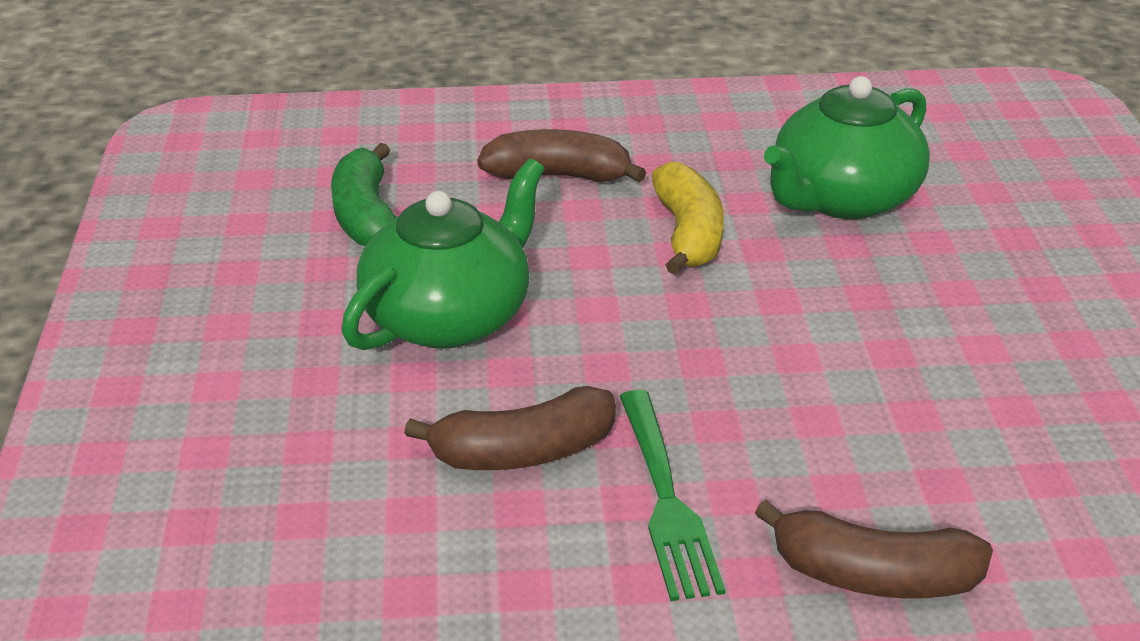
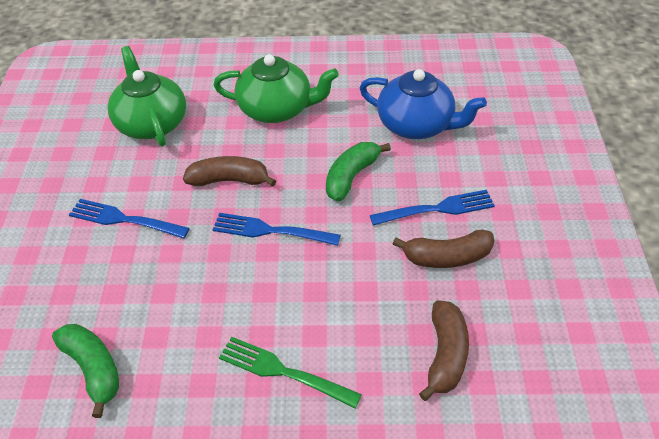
blue fork: none = 0 -> [69,199,190,239] [212,213,341,246] [370,190,495,226] = 3
blue teapot: none = 0 -> [360,69,487,139] = 1
green banana: [331,143,396,246] = 1 -> [52,324,119,418] [326,142,391,201] = 2
yellow banana: [652,162,724,275] = 1 -> none = 0

